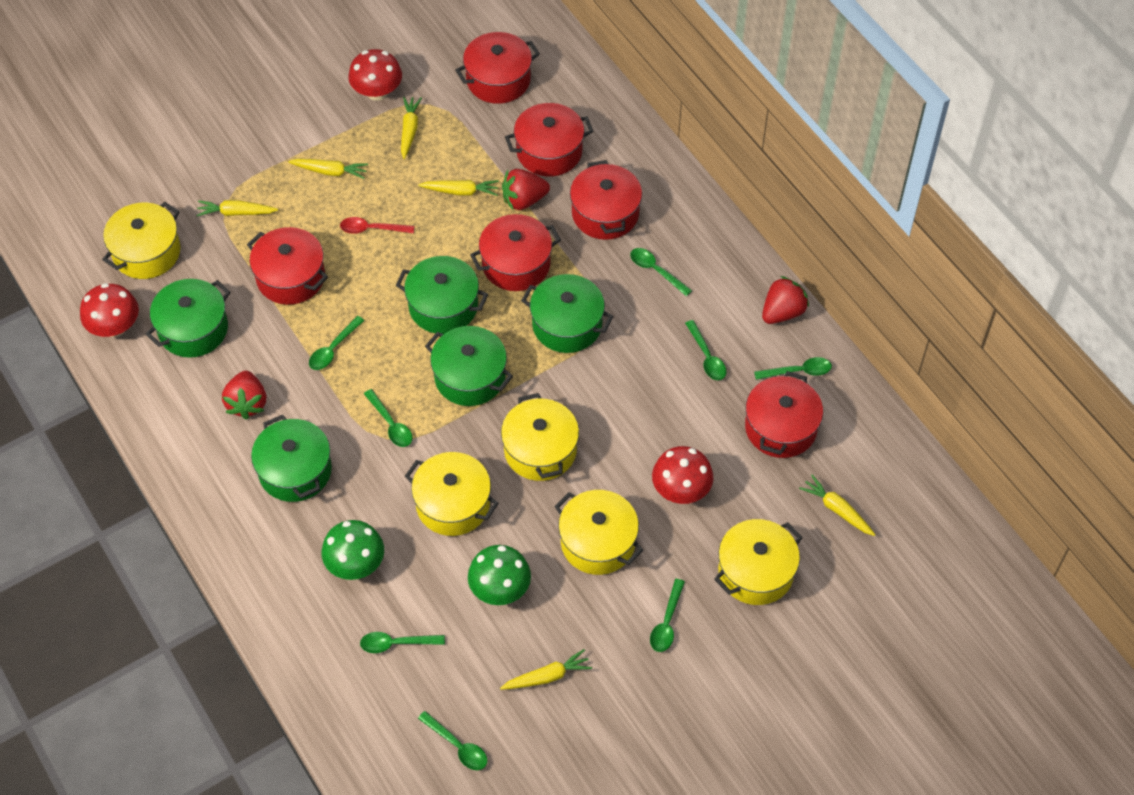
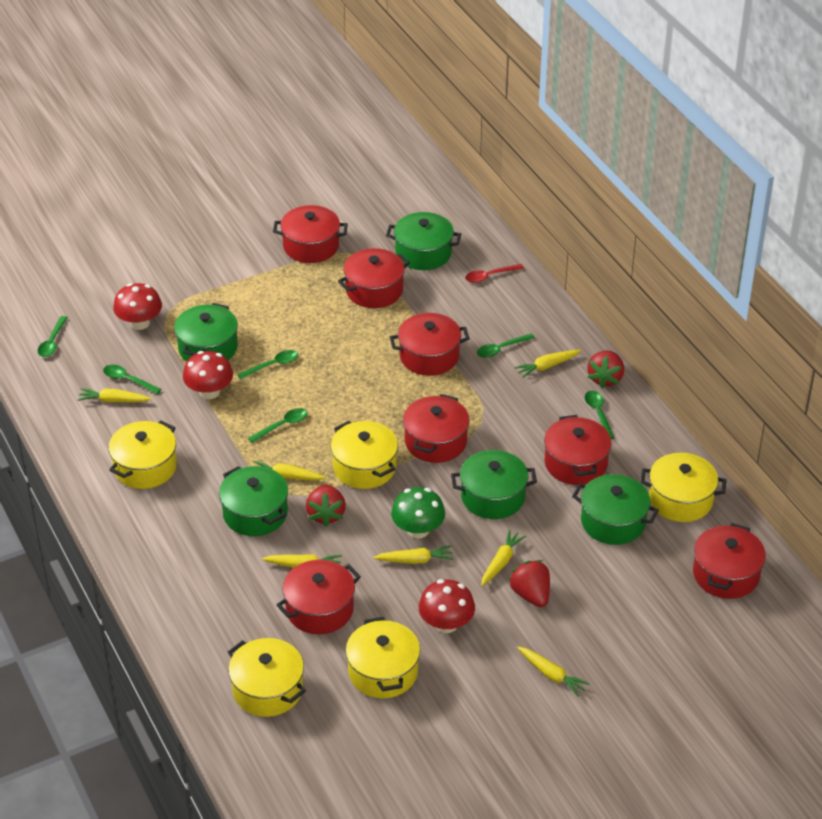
green mushroom: [322,520,384,580] [468,545,531,605] = 2 -> [391,487,445,538] = 1
green spoon: [309,316,365,370] [360,632,445,653] [364,389,412,447] [418,711,487,770] [630,248,692,296] [650,579,685,652] [685,320,727,380] [754,357,832,380] = 8 -> [38,316,68,357] [103,365,161,394] [237,350,298,379] [248,408,308,443] [477,333,535,358] [585,391,614,439] = 6
red pot: [247,227,328,305] [455,32,540,104] [470,214,561,291] [505,103,593,176] [570,160,642,240] [745,371,823,458] = 6 -> [273,205,348,263] [277,560,361,634] [338,248,410,308] [390,313,470,376] [403,394,470,463] [544,415,612,485] [693,523,766,599] = 7
yellow carrot: [196,200,278,216] [288,159,368,179] [401,97,422,159] [418,180,499,196] [500,649,592,690] [799,475,876,536] = 6 -> [78,388,152,402] [253,461,326,480] [262,554,342,568] [373,545,453,564] [481,530,526,586] [514,350,581,378] [517,647,590,696] = 7

